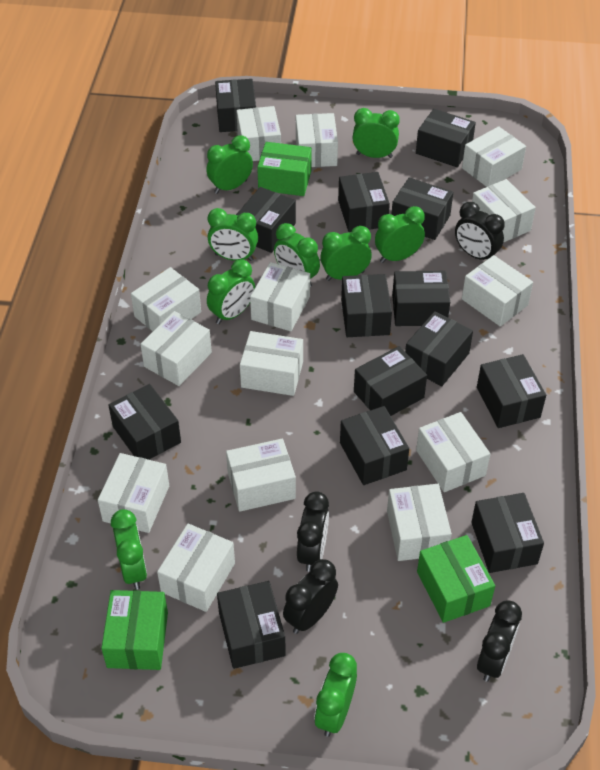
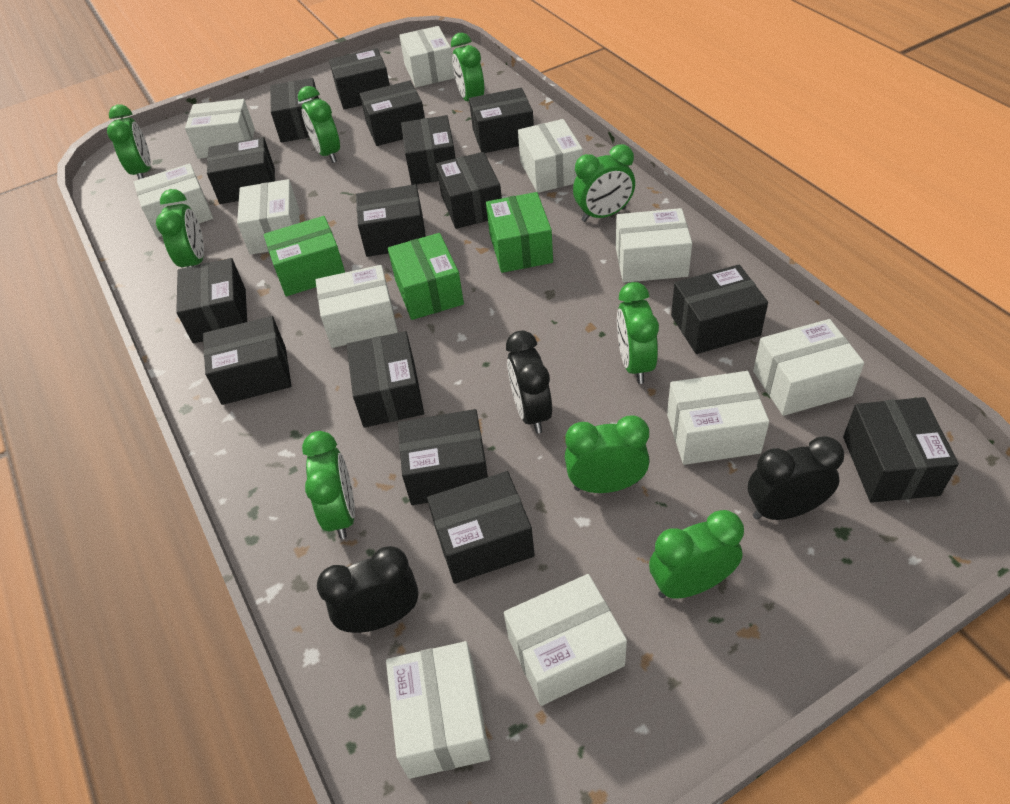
black box: [108,384,181,460] [215,79,256,132] [217,581,286,669] [236,187,296,253] [338,172,390,232] [340,406,409,485] [341,274,392,337] [354,346,427,416] [391,177,453,240] [392,271,450,326] [405,311,473,386] [416,109,476,167] [471,493,544,573] [477,354,546,428] = 14 -> [176,258,247,343] [203,316,291,405] [207,137,275,204] [270,78,319,143] [329,48,390,109] [346,331,424,427] [356,184,426,257] [360,80,425,146] [398,409,488,505] [401,115,456,185] [427,471,535,584] [436,152,502,229] [469,88,534,153] [671,265,768,354] [843,397,959,503] = 15
black clock: [283,559,338,634] [297,491,329,572] [455,202,505,260] [477,601,522,682] = 4 -> [317,546,419,633] [506,330,552,434] [748,436,844,520] = 3
white box: [98,453,169,533] [131,267,201,331] [140,311,212,386] [157,523,235,612] [226,439,296,512] [236,106,281,161] [240,331,303,396] [250,262,310,331] [296,113,338,167] [387,484,452,561] [416,412,490,492] [462,126,526,187] [462,255,533,326] [472,179,536,243] = 14 -> [134,164,213,237] [185,99,255,159] [237,179,300,255] [315,265,398,348] [386,641,490,779] [399,26,455,87] [504,574,627,706] [518,119,583,193] [616,208,692,283] [667,371,769,465] [753,319,864,416] = 11

